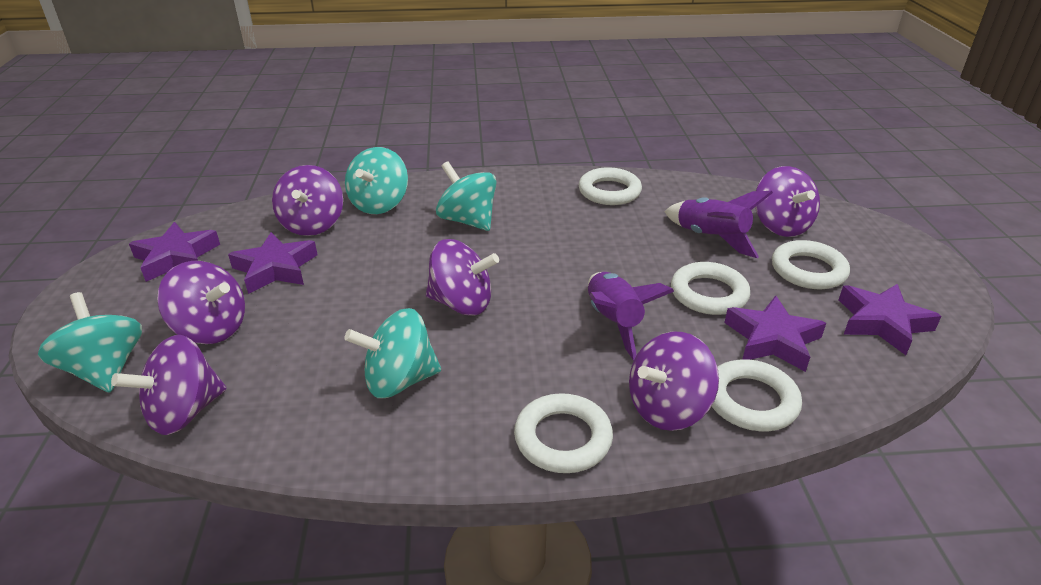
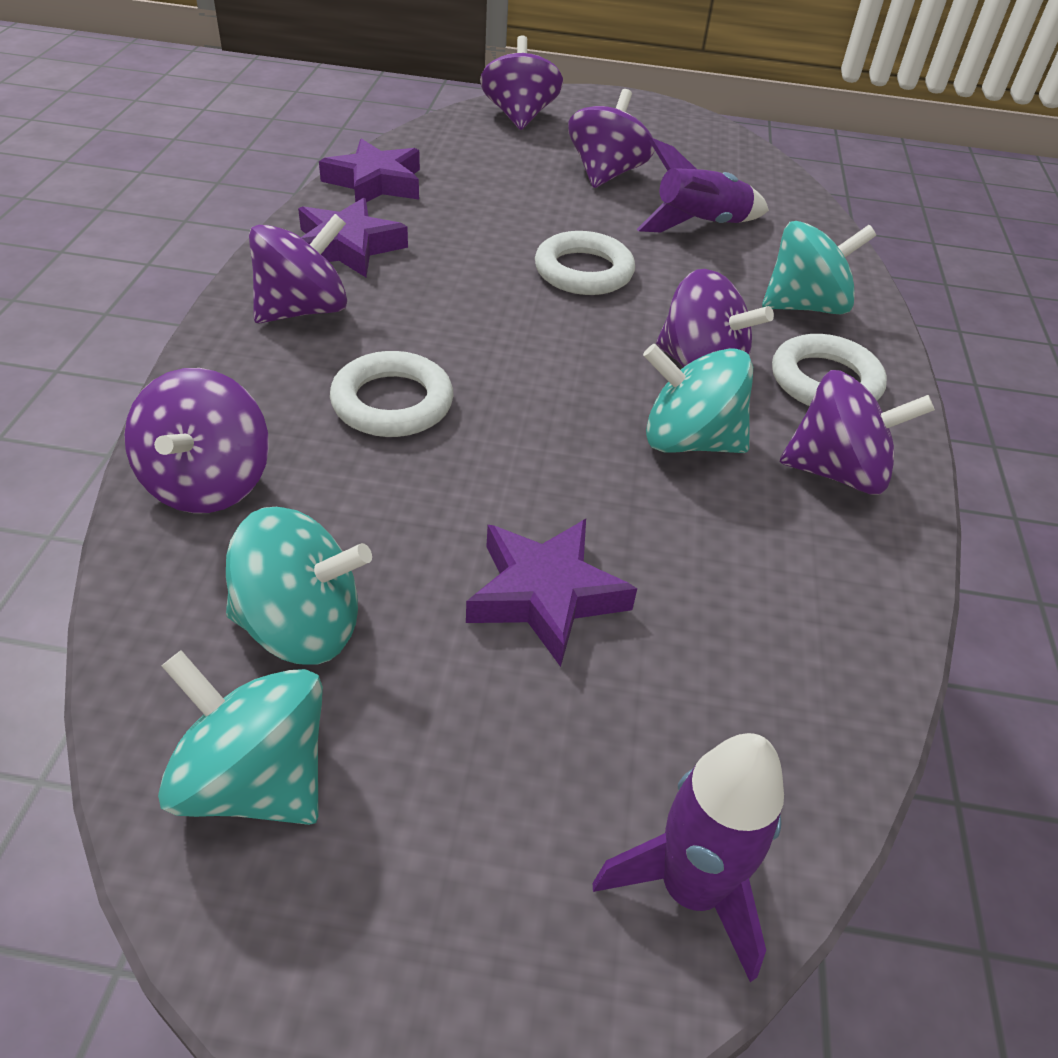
purple star: [129,222,220,282] [228,232,318,294] [724,295,826,372] [839,284,942,355] = 4 -> [298,198,408,277] [319,139,420,202] [466,519,637,667] = 3
white ring: [514,393,613,473] [579,167,642,205] [671,262,750,315] [712,359,802,431] [772,240,850,289] = 5 -> [330,351,453,437] [535,231,635,295] [772,334,887,406] = 3

